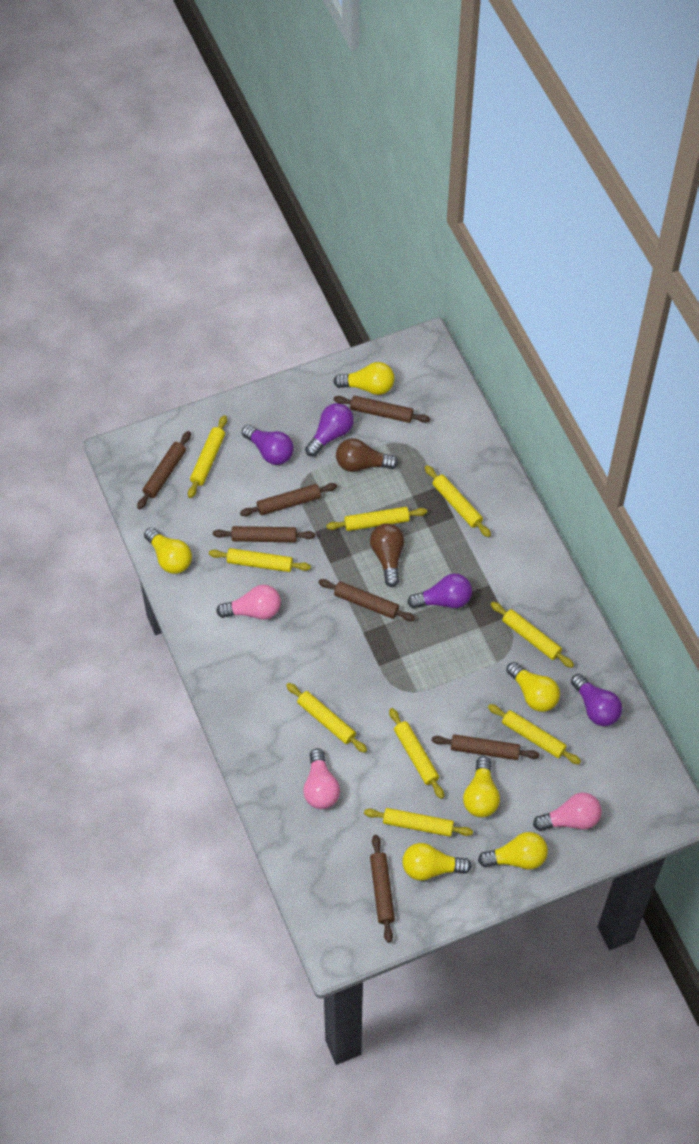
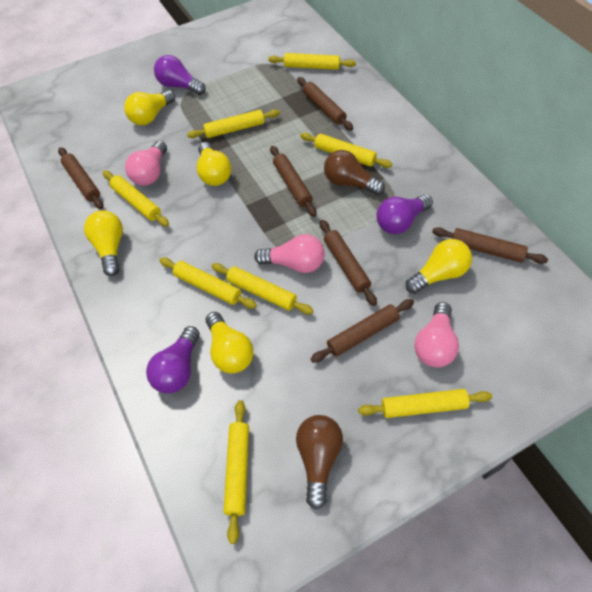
brown rolling pin: [137,431,191,509] [213,526,315,542] [240,483,337,516] [318,579,415,621] [334,396,430,423] [370,835,395,943] [432,734,540,760] = 7 -> [58,147,104,209] [270,146,317,217] [297,77,353,131] [311,299,414,363] [320,220,377,306] [432,227,548,264] = 6
purple light bulb: [242,425,294,465] [305,403,354,457] [407,573,472,609] [571,674,622,726] = 4 -> [146,326,200,393] [154,55,206,95] [376,194,433,234] = 3
yellow light bulb: [144,527,192,574] [333,362,395,395] [402,843,472,881] [463,756,500,817] [478,832,548,870] [506,662,560,712] = 6 -> [84,210,123,276] [124,90,175,125] [197,142,232,186] [206,312,254,374] [406,239,472,294] = 5
yellow rolling pin: [188,415,227,498] [209,548,311,572] [286,683,367,753] [326,507,427,531] [364,808,473,837] [389,708,444,799] [425,465,491,537] [488,704,581,764] [491,602,574,668] = 9 -> [103,170,169,227] [159,258,257,309] [187,110,280,138] [212,263,314,314] [224,400,249,544] [268,53,356,70] [300,132,392,168] [358,389,492,418] = 8

